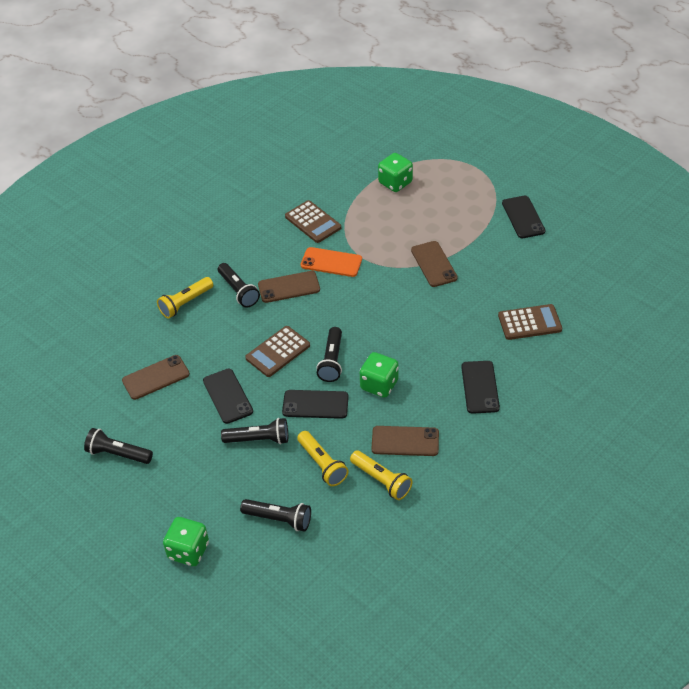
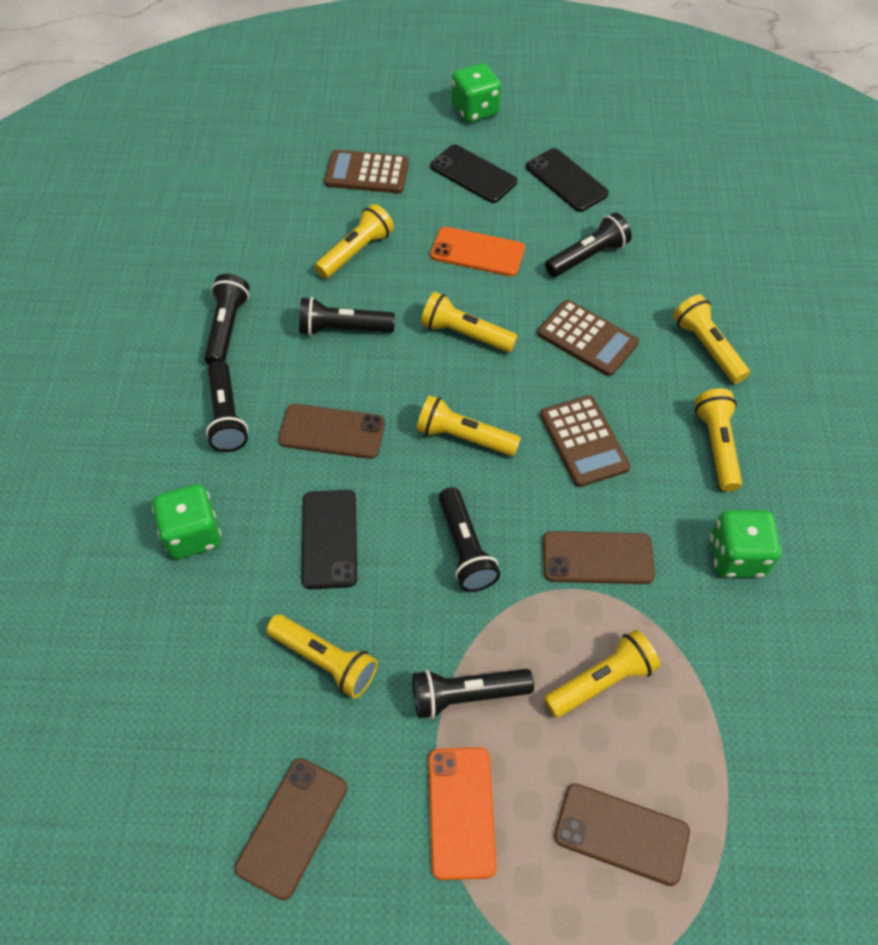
black flashlight: [84,428,153,464] [218,263,260,308] [221,418,288,444] [240,499,311,532] [316,327,342,382] = 5 -> [204,274,250,365] [206,360,248,452] [299,297,395,336] [413,669,534,719] [439,487,500,592] [545,213,632,277] = 6
black phone: [203,369,253,424] [282,390,349,419] [461,361,500,414] [502,196,546,238] = 4 -> [302,490,357,589] [430,145,517,203] [526,148,609,212] = 3
orange phone: [301,247,362,277] = 1 -> [429,747,497,880] [430,227,525,276] = 2
yellow flashlight: [157,277,213,318] [297,431,349,486] [350,450,412,500] = 3 -> [266,614,378,699] [315,204,394,279] [416,395,521,456] [421,292,518,352] [544,630,660,718] [673,294,750,384] [695,388,742,492] = 7

